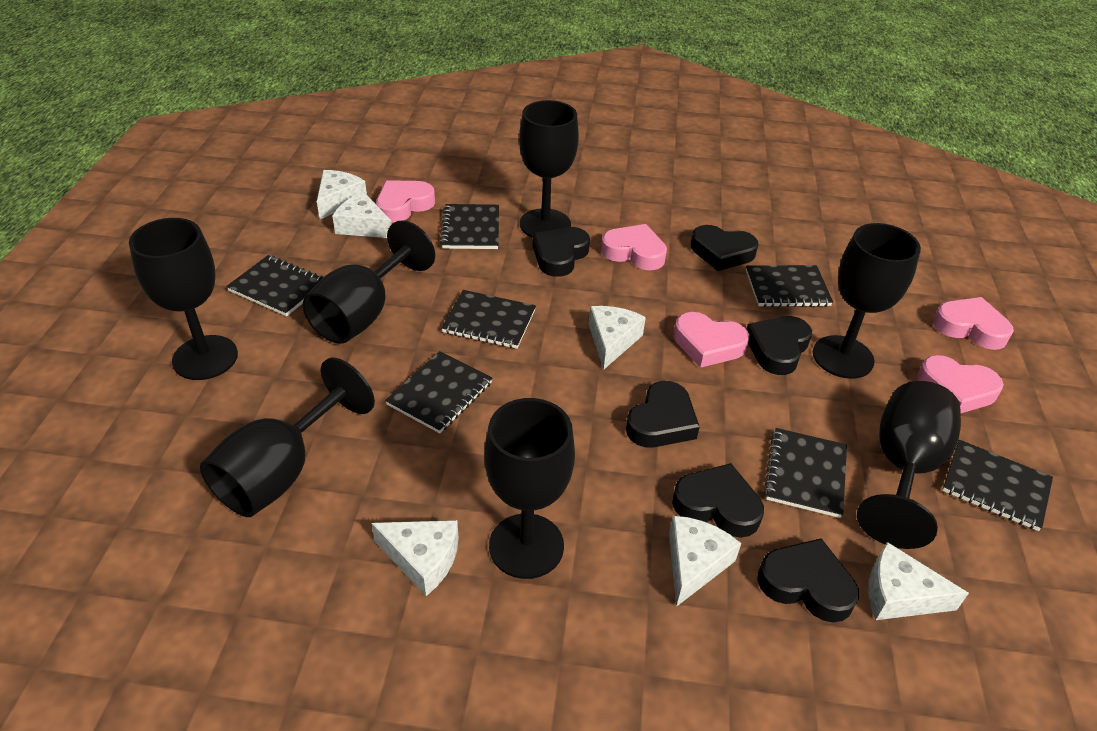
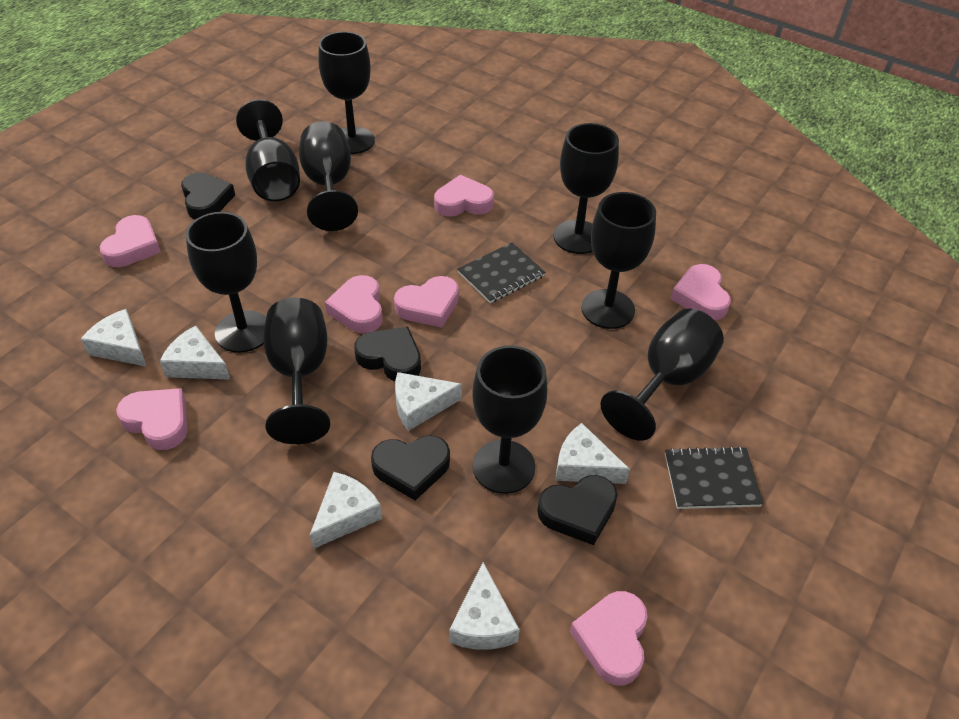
black goblet: [129,218,238,380] [200,358,375,517] [303,220,435,344] [484,398,575,579] [519,100,579,238] [813,223,921,379] [857,381,961,549] = 7 -> [186,212,266,353] [236,99,300,201] [263,297,330,444] [299,121,358,231] [318,31,375,154] [472,345,547,494] [553,123,619,254] [581,192,656,329] [600,309,724,441] = 9
black heart: [532,227,590,277] [626,381,700,448] [672,463,764,538] [691,225,758,271] [747,316,812,375] [757,538,859,622] = 6 -> [181,172,235,220] [354,327,421,381] [371,435,450,501] [537,475,618,545] = 4
black notebook: [226,255,323,316] [385,351,492,433] [440,204,499,249] [441,290,536,349] [746,265,833,307] [764,428,847,518] [942,440,1053,531] = 7 -> [458,243,546,303] [665,446,763,509] = 2
pink heart: [376,180,435,223] [601,224,667,270] [674,312,749,368] [917,355,1004,413] [933,297,1014,350] = 5 -> [100,215,161,267] [116,388,187,450] [325,275,383,333] [394,276,459,328] [434,175,494,216] [570,591,648,686] [671,264,731,320] = 7

